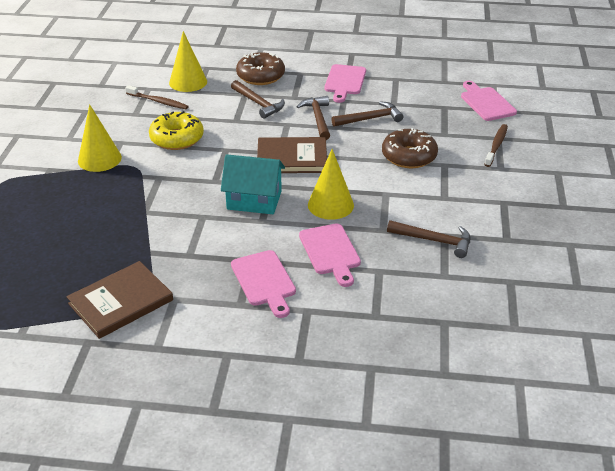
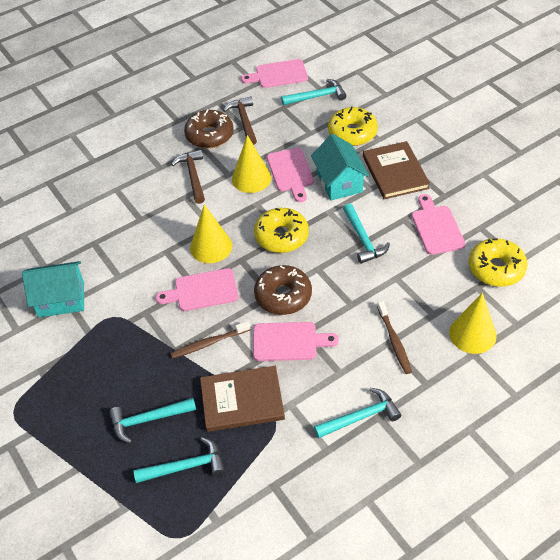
brown hammer: [231,80,285,119] [297,96,330,140] [331,101,403,127] [387,220,470,258] = 4 -> [171,150,205,204] [223,96,257,145] = 2
pink cutting board: [231,250,296,318] [299,224,361,287] [324,64,366,103] [461,81,517,121] = 4 -> [155,268,239,311] [241,59,308,88] [253,322,339,361] [267,148,314,202] [412,194,465,255] = 5
turquoise hammer: none = 0 -> [109,398,196,443] [134,437,225,483] [281,79,346,105] [314,388,401,438] [343,203,390,264] = 5
turquoise house: [221,154,285,214] = 1 -> [22,261,84,318] [311,134,369,201] = 2
yellow donut: [149,111,204,150] = 1 -> [254,208,309,253] [328,107,378,146] [469,238,528,287] = 3

